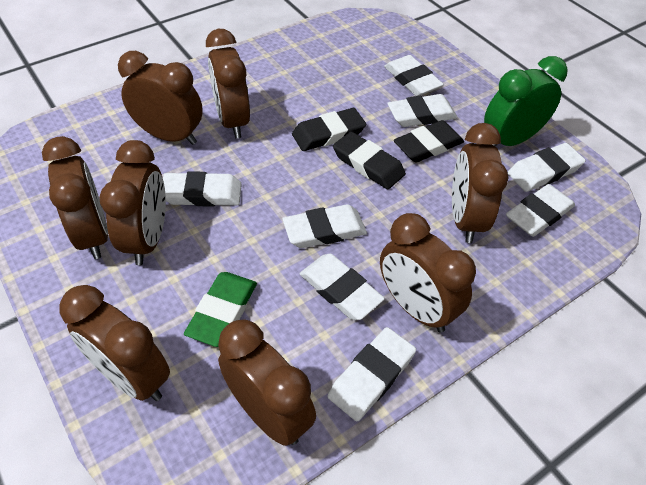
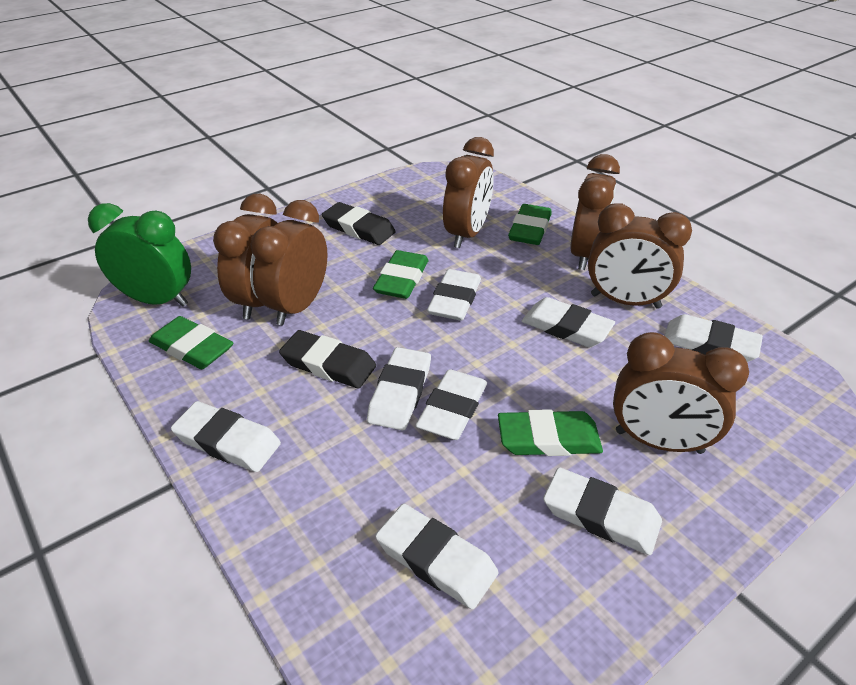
black eraser: [292,108,366,151] [333,131,406,190] [394,120,464,163] = 3 -> [279,330,376,388] [322,202,396,245] = 2
brown clock: [42,136,108,259] [60,285,170,401] [99,140,166,265] [118,51,203,145] [206,29,250,138] [218,319,316,446] [380,213,476,332] [452,123,508,243] = 8 -> [213,194,277,319] [250,200,328,325] [443,137,494,248] [570,154,620,270] [588,203,692,309] [613,332,749,454] = 6
green eraser: [184,272,257,347] = 1 -> [149,316,234,369] [373,250,429,299] [498,409,603,456] [508,204,552,245] = 4

